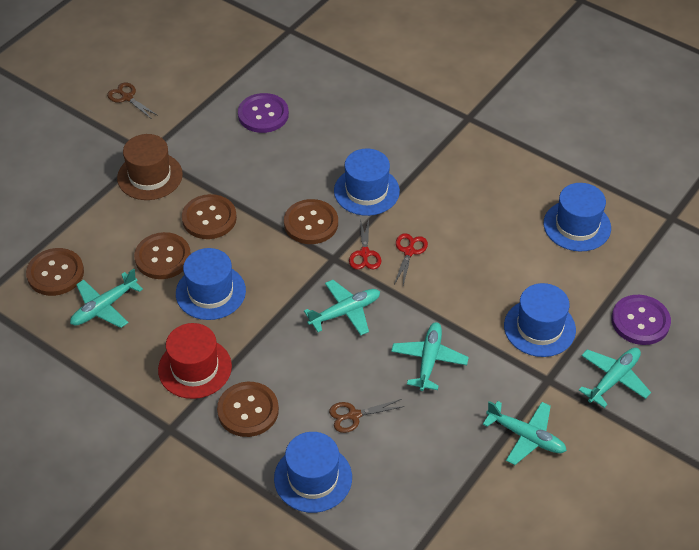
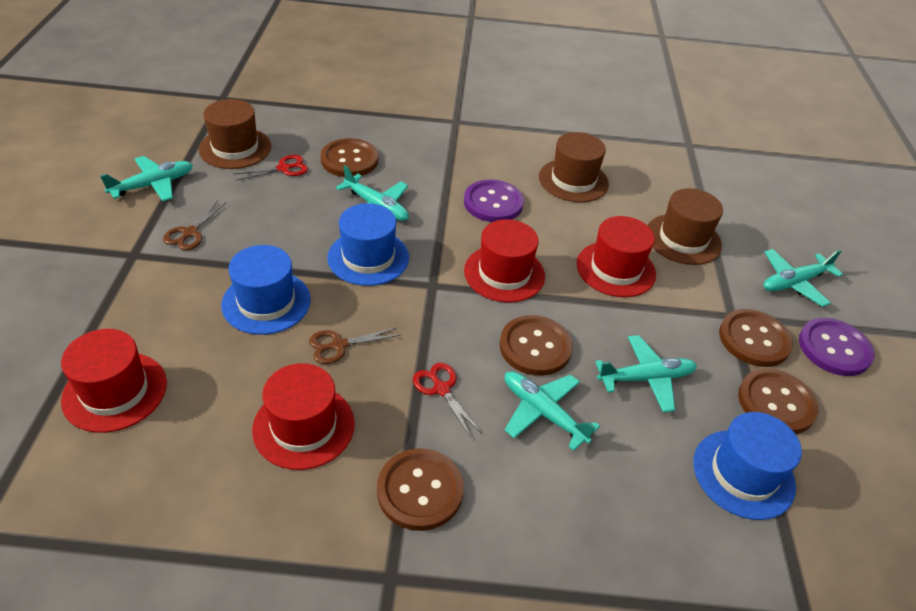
blue hat: [176,248,246,320] [274,432,352,513] [334,149,400,216] [504,283,576,357] [544,183,611,252] = 5 -> [221,245,311,335] [327,203,409,286] [693,412,802,520] = 3
brown hat: [117,134,183,200] = 1 -> [199,99,271,169] [539,132,609,202] [648,188,723,265] = 3
red hat: [158,323,232,399] = 1 -> [61,329,167,433] [252,363,355,470] [464,219,545,302] [577,216,656,297] = 4

